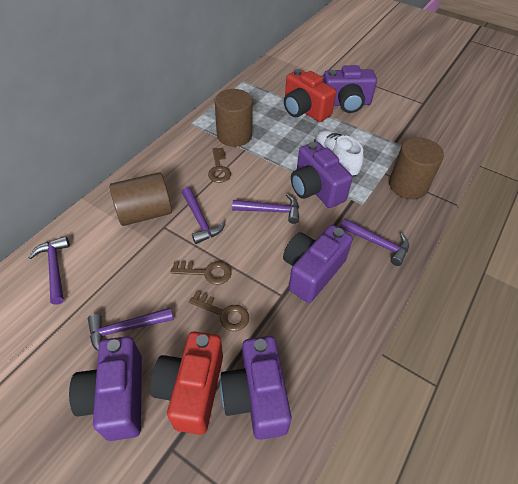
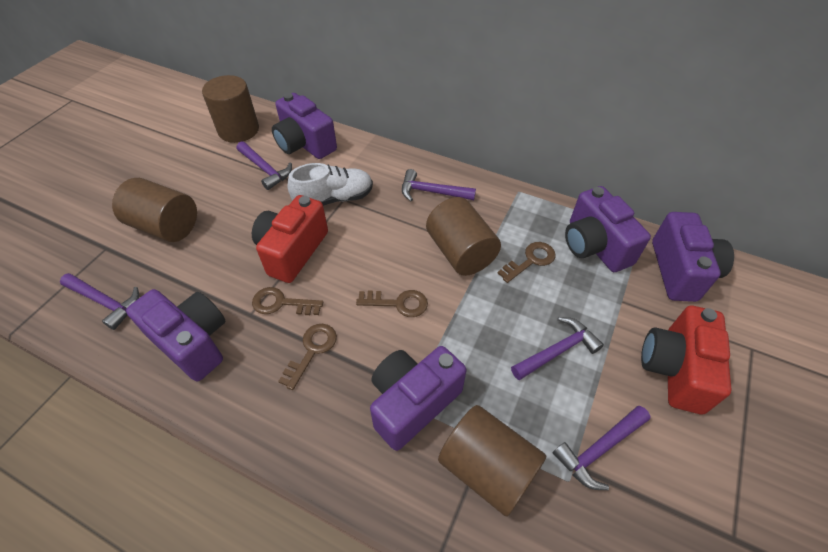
brown cylinder: [109,172,172,226] [215,89,253,147] [389,137,444,199] = 3 -> [112,178,197,242] [202,75,259,143] [426,197,501,276] [438,405,546,517] = 4
brown key: [171,261,232,285] [189,291,249,331] [208,148,231,183] = 3 -> [252,287,323,315] [278,324,337,390] [356,290,428,317] [498,242,555,283] = 4

